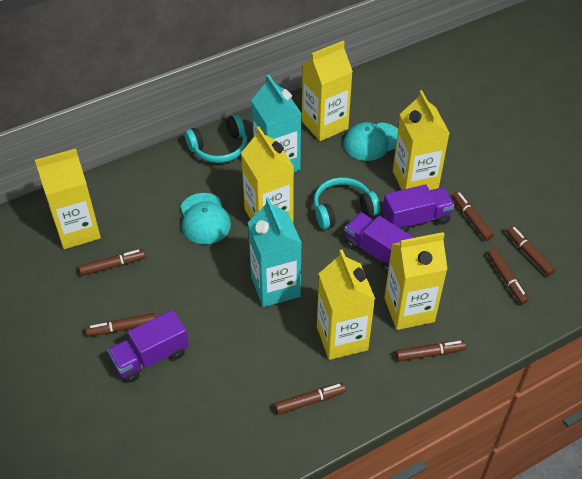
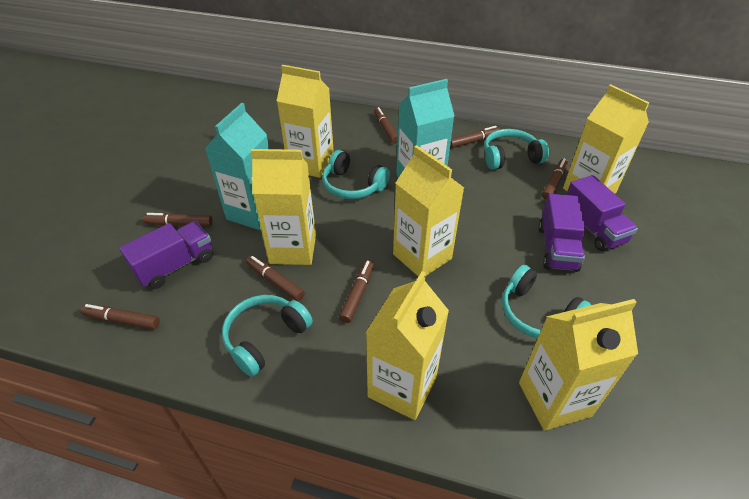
turquoise cap: [180,193,231,244] [343,122,398,161] = 2 -> none = 0
turquoise headphones: [185,114,247,163] [314,177,380,230] = 2 -> [222,295,313,377] [322,150,390,199] [484,129,549,170] [502,265,591,339] = 4

